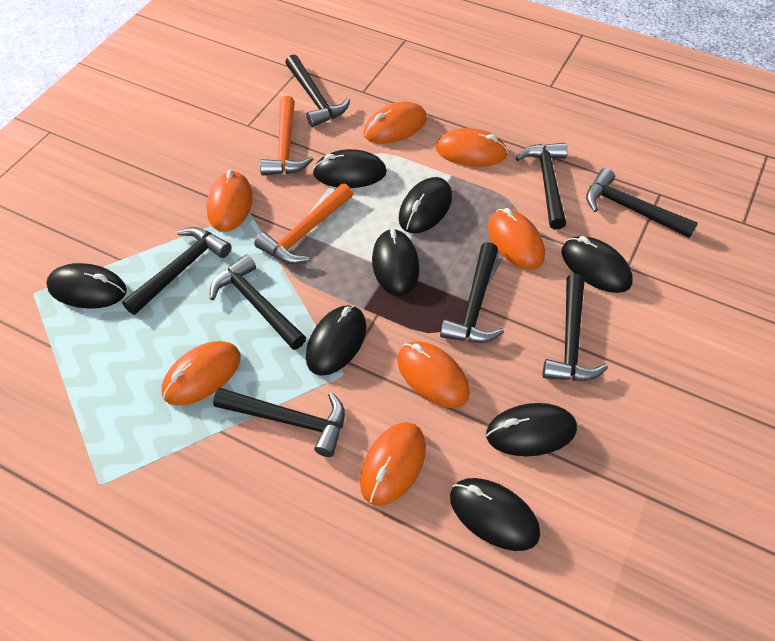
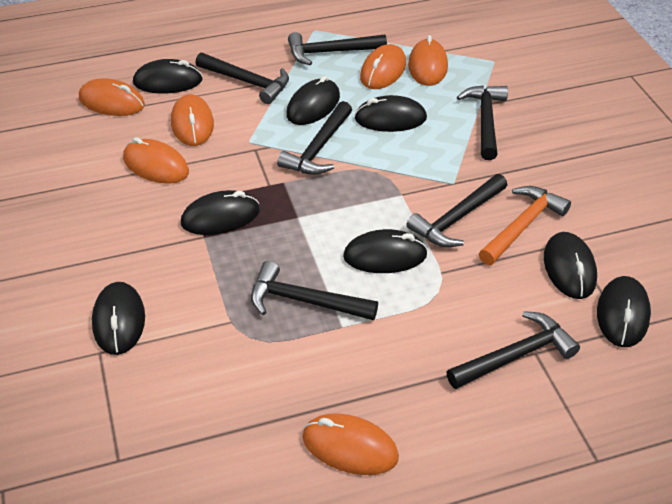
black hammer: [122,227,231,315] [210,254,306,350] [213,388,345,457] [285,54,350,127] [440,242,504,343] [515,143,567,229] [543,274,608,381] [586,168,698,238] = 8 -> [196,52,289,104] [251,261,378,320] [277,101,352,175] [288,32,387,65] [406,174,507,247] [447,311,580,389] [457,85,508,160] = 7
orange hammer: [254,183,353,264] [260,96,314,176] = 2 -> [479,186,571,265] = 1
orange mouse: [162,341,241,406] [207,170,253,232] [360,422,426,506] [363,102,427,144] [397,341,470,408] [436,128,508,167] [488,208,545,269] = 7 -> [79,78,145,116] [123,137,189,184] [171,94,214,146] [303,413,399,475] [360,44,406,89] [408,35,448,86] = 6

